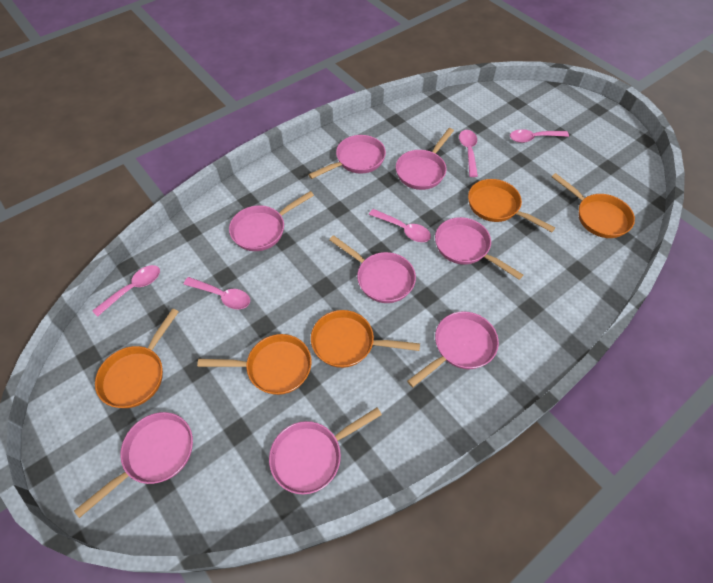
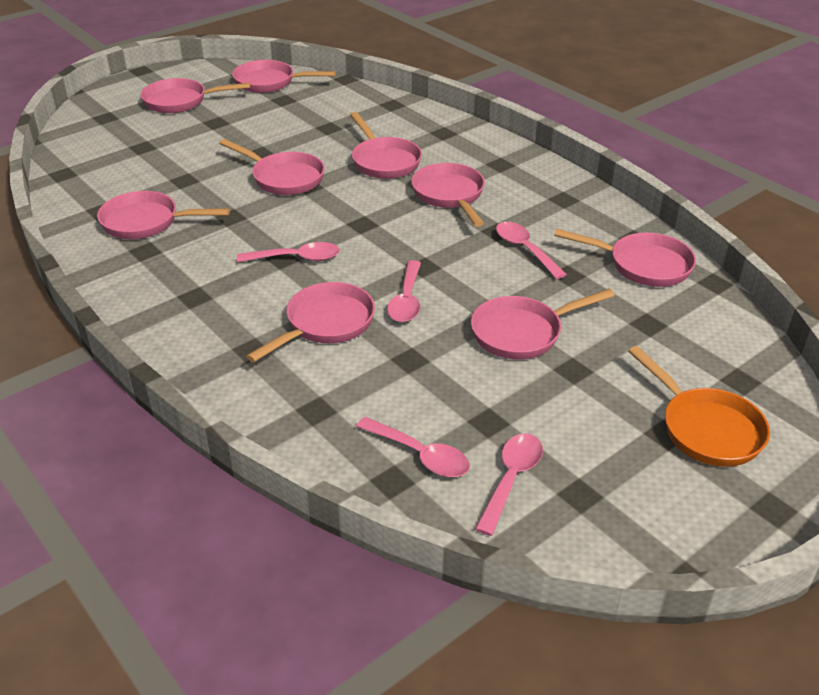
orange pan: [95,308,179,408] [197,334,312,395] [311,310,420,368] [468,179,555,232] [552,173,635,238] = 5 -> [628,346,770,467] = 1
pink pan: [74,412,193,518] [229,191,314,251] [269,408,382,495] [308,135,386,179] [329,235,416,303] [396,128,454,190] [407,311,499,387] [435,217,523,280] = 8 -> [97,191,230,239] [141,78,251,113] [219,139,325,195] [232,60,336,93] [246,282,375,362] [350,112,422,179] [411,163,485,227] [471,289,615,359] [554,229,696,287] = 9

